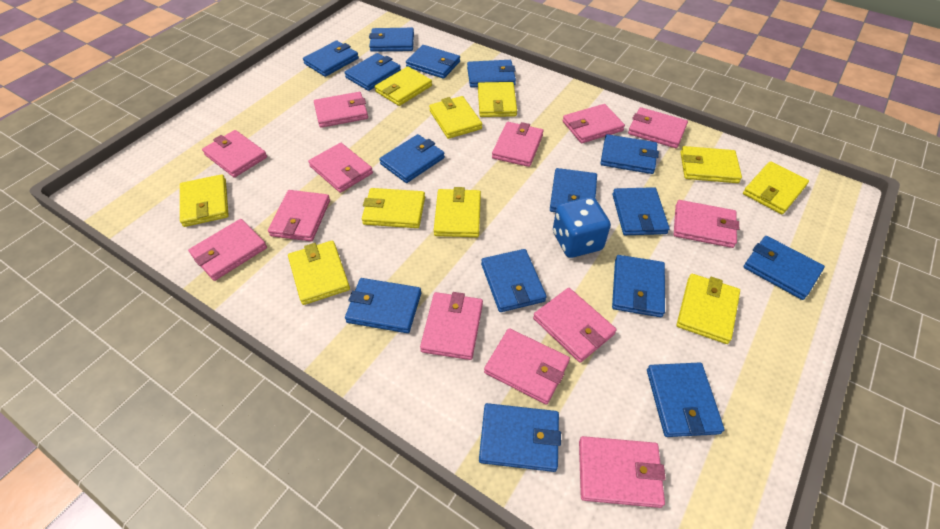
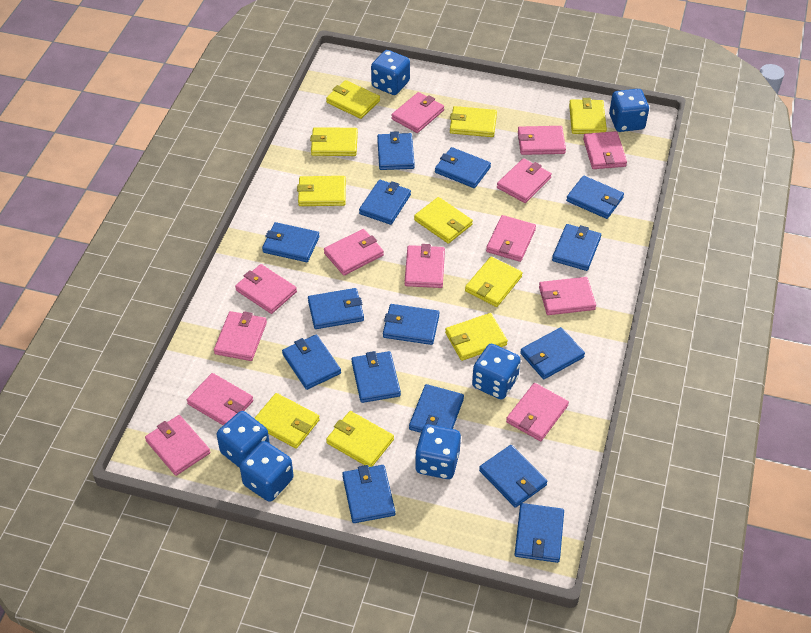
blue dice: [553,197,611,258] = 1 -> [216,411,270,468] [240,441,294,502] [371,50,410,95] [415,424,461,479] [472,344,521,400] [609,89,649,132] = 6

